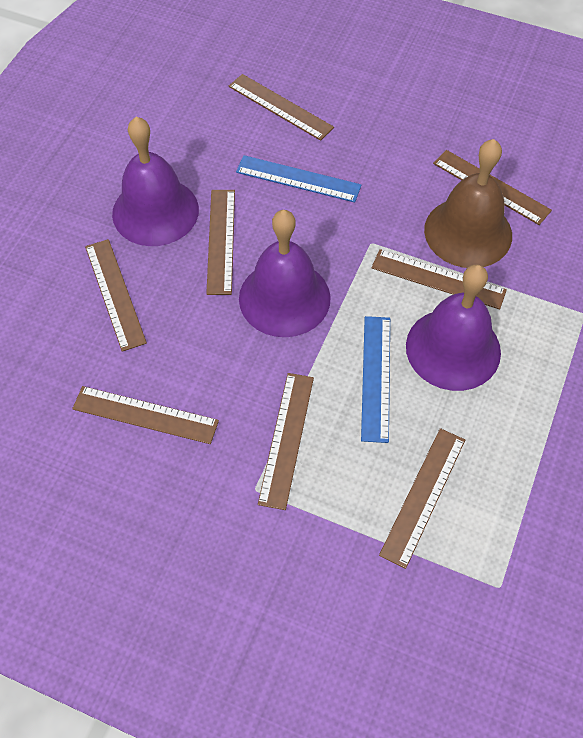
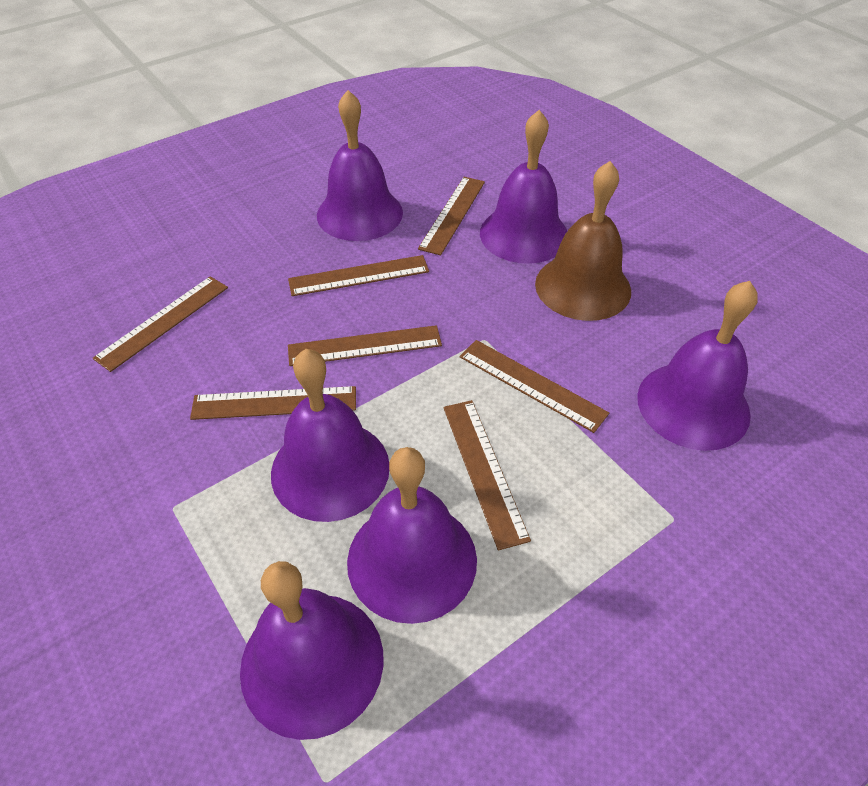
blue ruler: [236,155,362,202] [361,316,390,443] = 2 -> none = 0
brown ruler: [72,386,219,444] [85,239,147,352] [206,190,235,295] [229,74,334,141] [258,373,314,510] [371,249,507,309] [379,428,465,569] [433,150,552,225] = 8 -> [93,276,228,372] [190,386,356,420] [288,255,429,296] [288,325,442,366] [418,177,485,255] [443,400,531,550] [460,340,609,433] = 7
purple bell: [112,117,199,246] [239,210,331,337] [406,264,501,391] = 3 -> [240,561,384,740] [271,349,389,522] [317,90,403,241] [347,447,477,624] [480,110,567,264] [637,281,758,451] = 6

